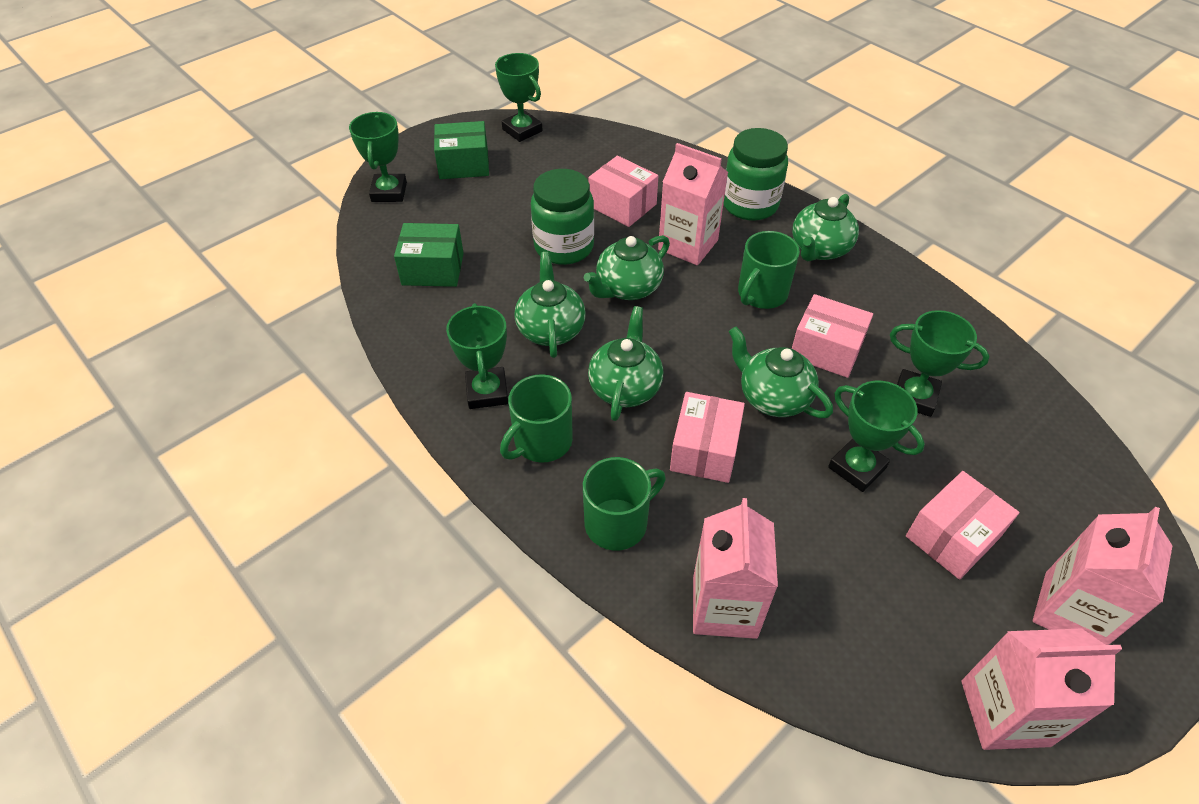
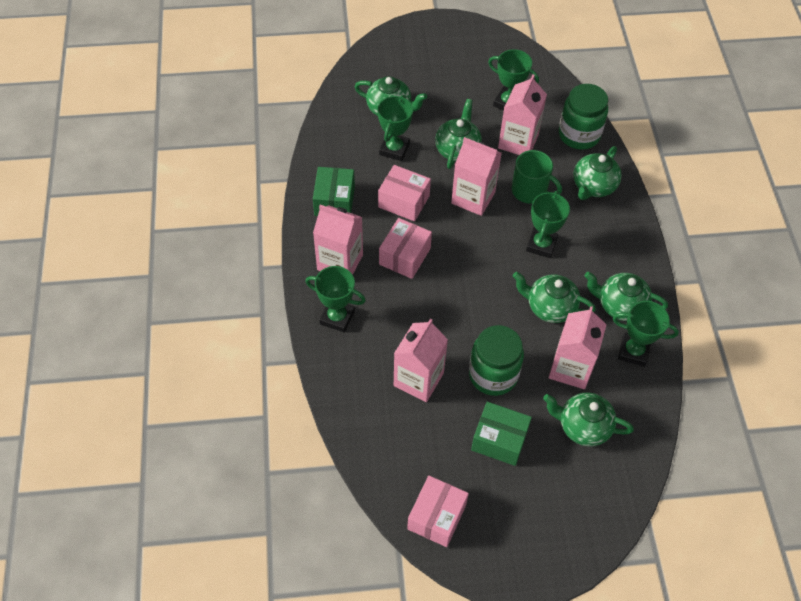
green mug: [500,374,573,463] [583,457,666,551] [738,231,800,309] = 3 -> [512,150,562,204] = 1
green teapot: [514,252,585,358] [584,235,670,300] [588,306,663,421] [729,326,833,418] [792,194,859,261] = 5 -> [354,76,427,116] [435,99,482,169] [513,272,596,323] [543,393,634,447] [573,146,622,200] [584,272,668,321] = 6
pink box: [588,155,658,227] [670,392,745,483] [792,294,873,378] [906,471,1019,580] = 4 -> [378,165,431,221] [379,218,432,279] [407,476,469,547] = 3
pink carton: [658,143,728,265] [693,498,778,639] [961,628,1122,750] [1033,507,1172,645] = 4 -> [313,205,363,275] [394,318,448,402] [451,137,502,216] [498,74,547,155] [549,306,607,389] = 5

